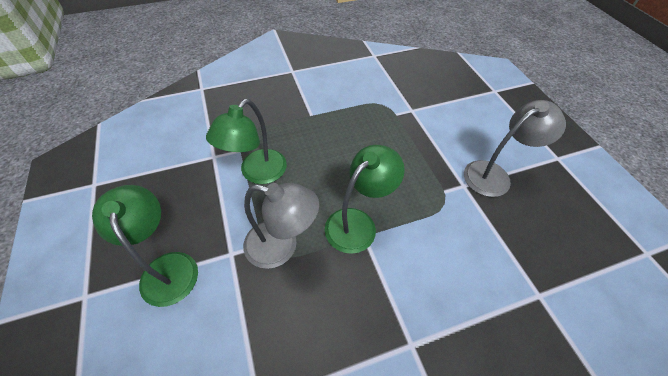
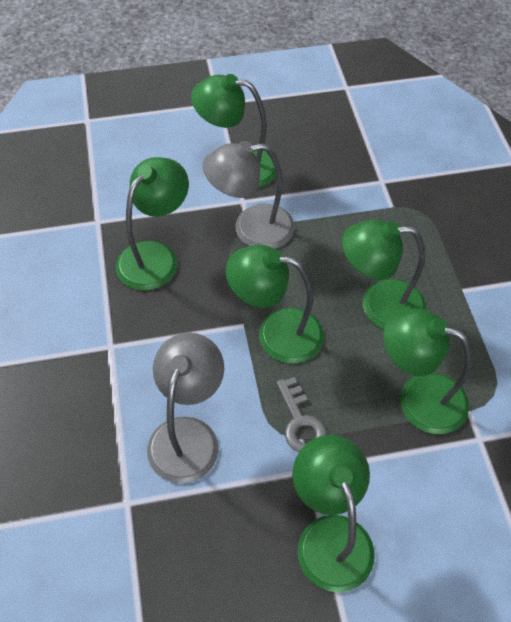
green lamp: [92,185,198,307] [206,99,287,184] [325,145,405,254] = 3 -> [116,157,189,291] [191,74,276,187] [226,245,324,364] [292,435,375,592] [342,219,426,329] [383,309,472,434] = 6
grey key: none = 0 -> [277,377,327,452] = 1

